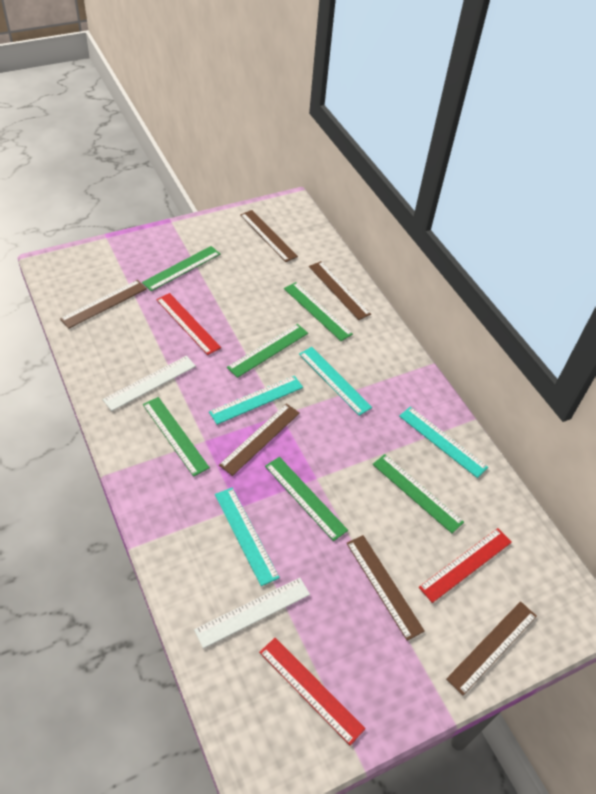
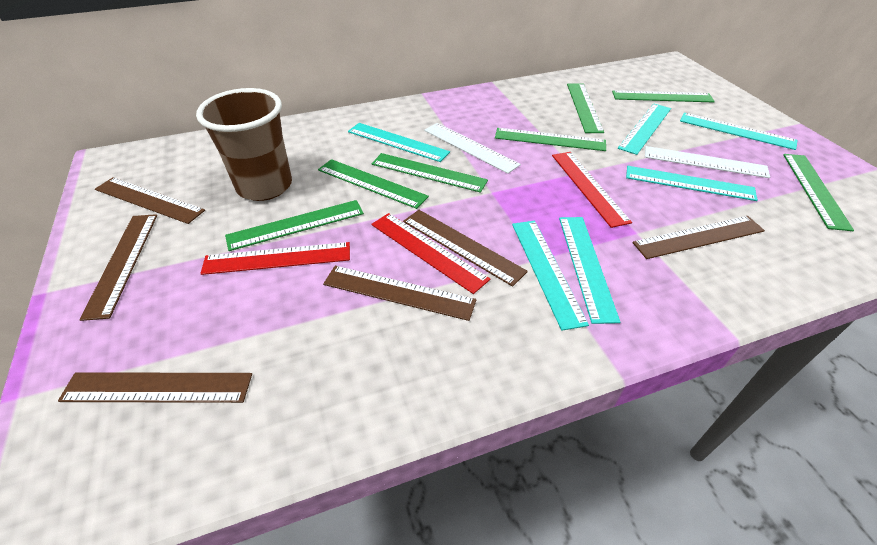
brown cup: none = 0 -> [196,88,292,201] = 1
green ruler: [142,246,220,291] [143,397,210,477] [227,324,308,378] [265,457,348,541] [284,282,353,341] [372,454,464,534] = 6 -> [225,200,364,251] [318,159,429,209] [372,153,488,193] [495,128,606,151] [567,83,604,133] [612,90,715,102] [783,154,854,231] = 7
turquoise ruler: [209,376,303,425] [215,488,280,586] [299,347,372,416] [399,407,488,478] = 4 -> [348,123,450,162] [512,221,589,331] [559,217,620,324] [618,103,671,155] [626,166,758,201] [680,113,798,150] = 6

